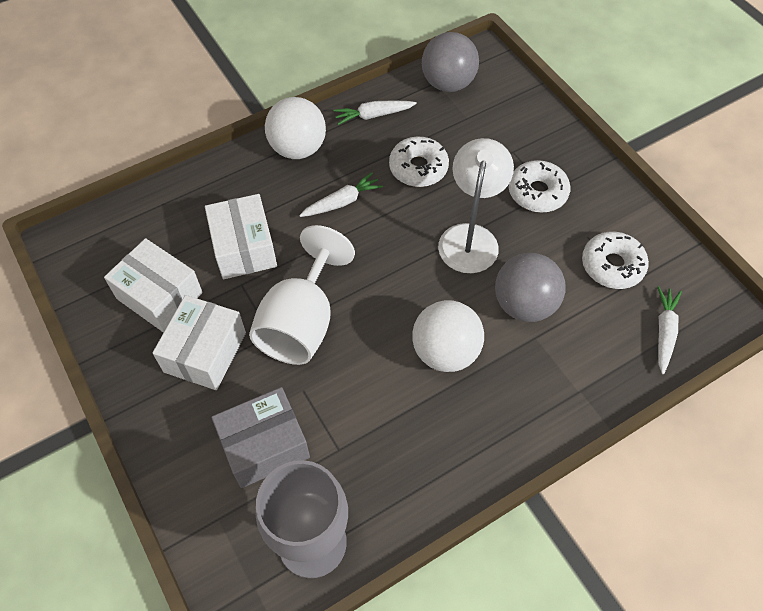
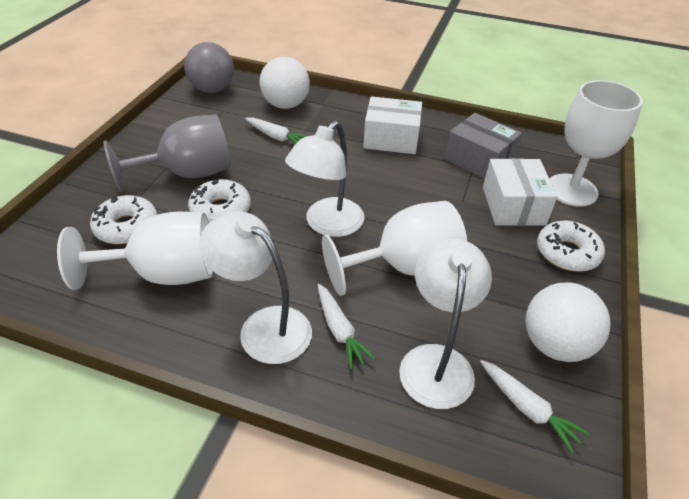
grey ball: [422,32,479,92] [495,253,565,322] = 2 -> [184,42,234,93] = 1
white box: [104,238,203,332] [153,295,246,390] [205,194,277,279] = 3 -> [363,96,422,154] [483,158,558,226] = 2
white goblet: [249,225,355,365] = 1 -> [57,212,213,290] [322,201,467,296] [550,80,643,207] = 3
white lamp: [438,138,514,273] = 1 -> [199,211,312,364] [285,121,365,237] [399,239,492,409] = 3

